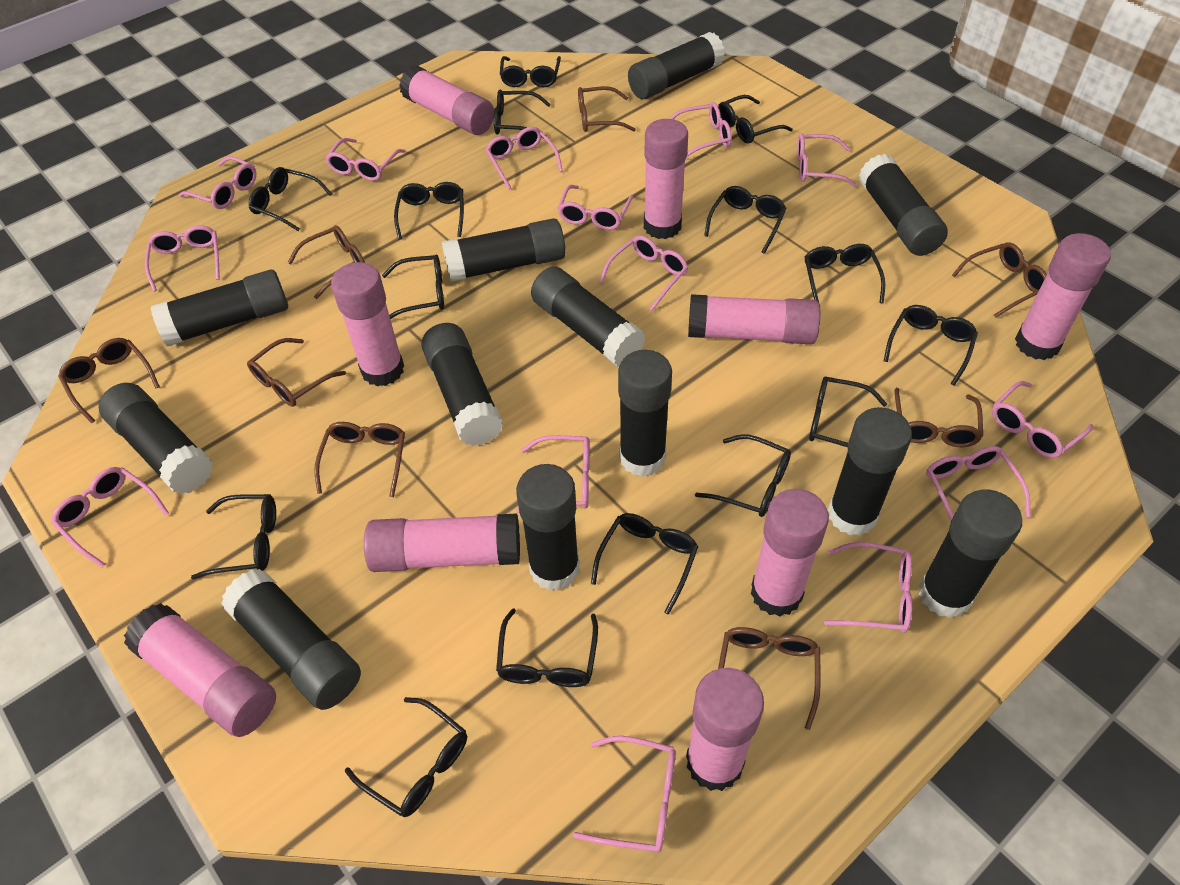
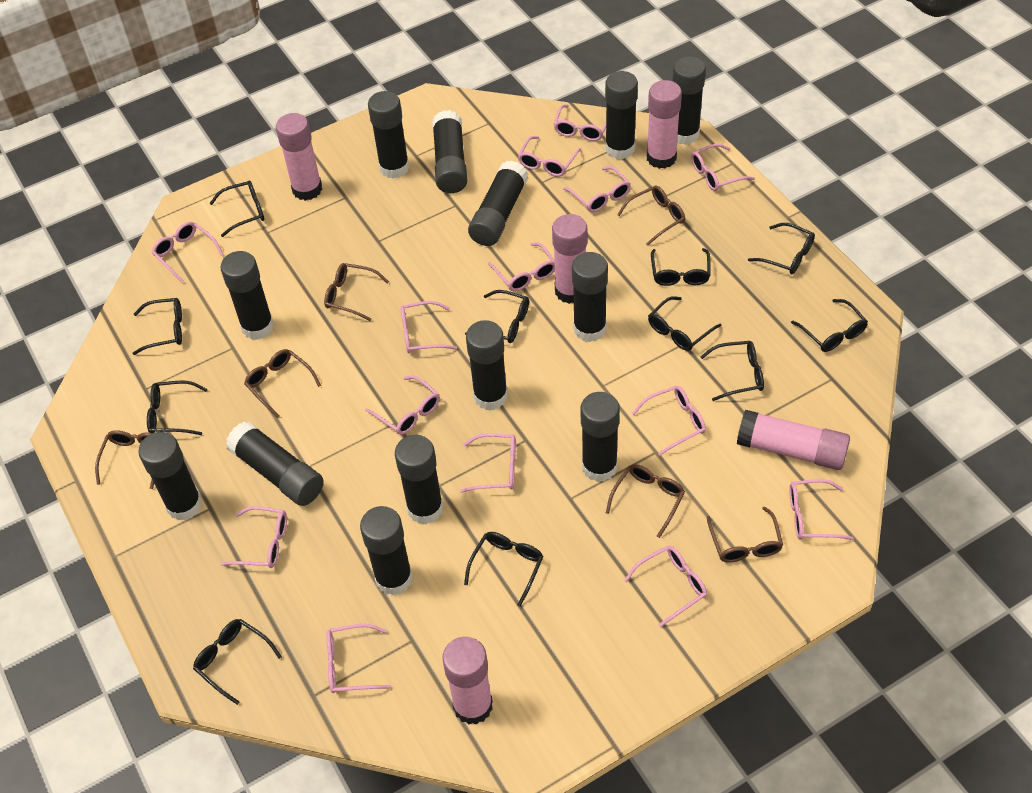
black glasses: [191,494,276,580] [249,167,332,231] [345,697,467,817] [382,255,444,319] [394,182,464,240] [494,89,551,138] [496,608,598,687] [500,56,561,87] [591,513,699,615] [695,434,791,517] [704,186,787,254] [718,95,792,144] [804,244,885,305] [809,377,887,447] [884,305,978,386] = 15 -> [133,298,182,355] [147,380,208,435] [193,619,282,705] [210,181,265,237] [464,532,544,607] [465,290,529,343] [648,296,721,351] [651,248,711,286] [700,341,764,401] [748,223,815,274] [791,299,868,352] = 11
black glue stick: [99,383,213,494] [151,270,288,346] [221,569,361,710] [421,323,503,446] [442,218,566,282] [516,464,579,591] [531,267,645,367] [618,350,672,477] [628,32,725,99] [828,407,912,536] [859,154,948,256] [919,490,1022,618] = 12 -> [138,432,203,520] [220,251,274,340] [226,421,324,506] [360,506,413,596] [368,91,409,179] [395,435,443,524] [432,110,467,193] [466,320,508,410] [468,161,528,246] [572,252,608,342] [581,392,620,482] [605,71,638,159] [672,56,706,145] = 13
brown glasses: [58,338,160,423] [247,338,346,407] [288,225,365,299] [314,422,405,497] [578,86,636,132] [718,627,821,730] [895,388,983,447] [952,242,1047,318] = 8 -> [95,430,154,489] [244,349,321,418] [324,263,389,321] [606,464,685,538] [617,186,685,246] [707,507,783,563] = 6
pink glue stick: [124,603,276,737] [331,262,404,386] [364,513,520,572] [399,66,494,135] [644,119,688,239] [686,668,764,791] [688,294,820,344] [751,489,829,617] [1015,233,1111,360] = 9 -> [276,113,322,201] [442,637,493,725] [552,214,587,304] [647,80,682,169] [737,410,850,470] = 5

